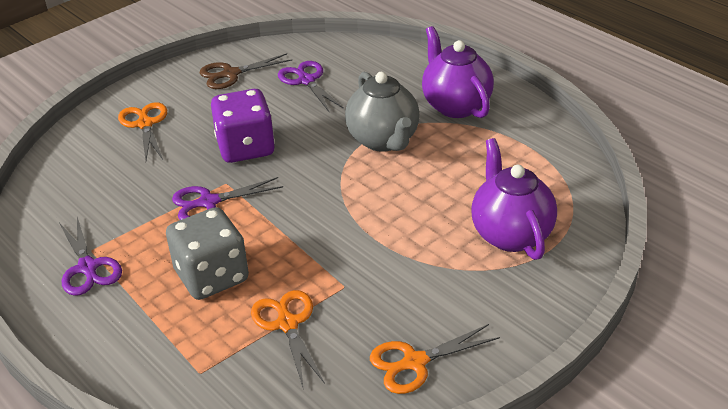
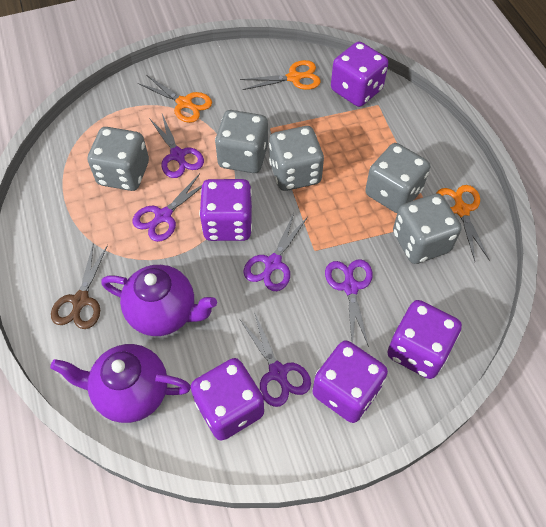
grey dice: [166,207,249,300] = 1 -> [88,127,149,191] [215,110,268,173] [269,126,324,191] [365,143,430,213] [393,193,462,264] = 5
grey teapot: [345,72,420,152] = 1 -> none = 0
purple dice: [211,89,275,163] = 1 -> [191,358,264,441] [199,179,252,241] [313,340,388,423] [331,41,388,107] [387,300,462,379] = 5
purple scissors: [59,217,122,296] [172,177,283,220] [278,61,344,112] = 3 -> [132,174,202,242] [149,114,204,178] [240,312,311,407] [243,213,308,291] [325,259,373,347] = 5

